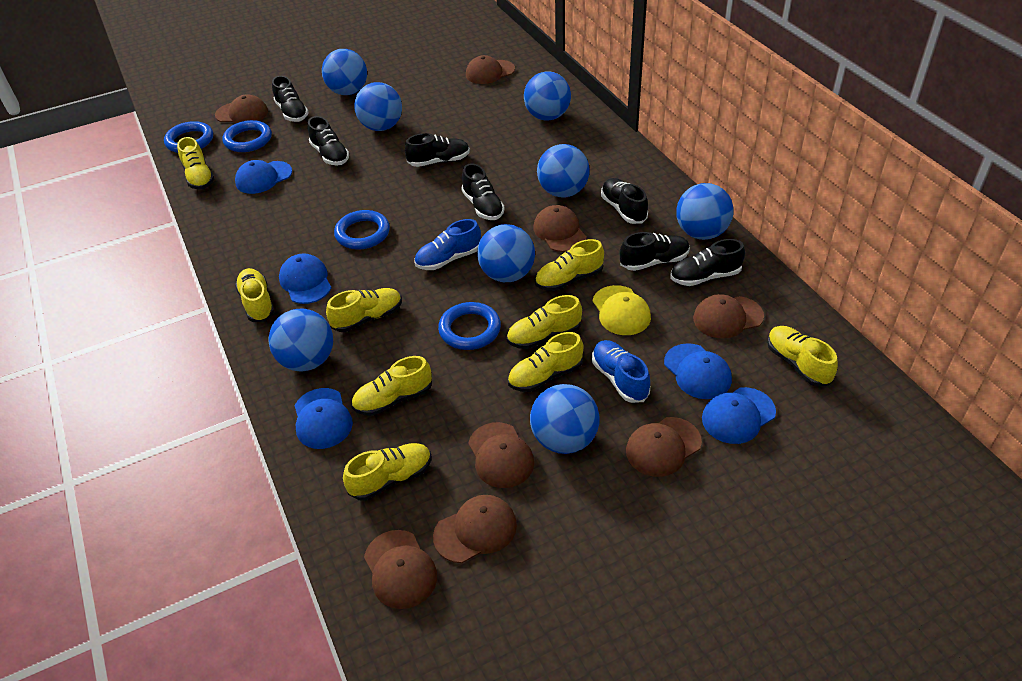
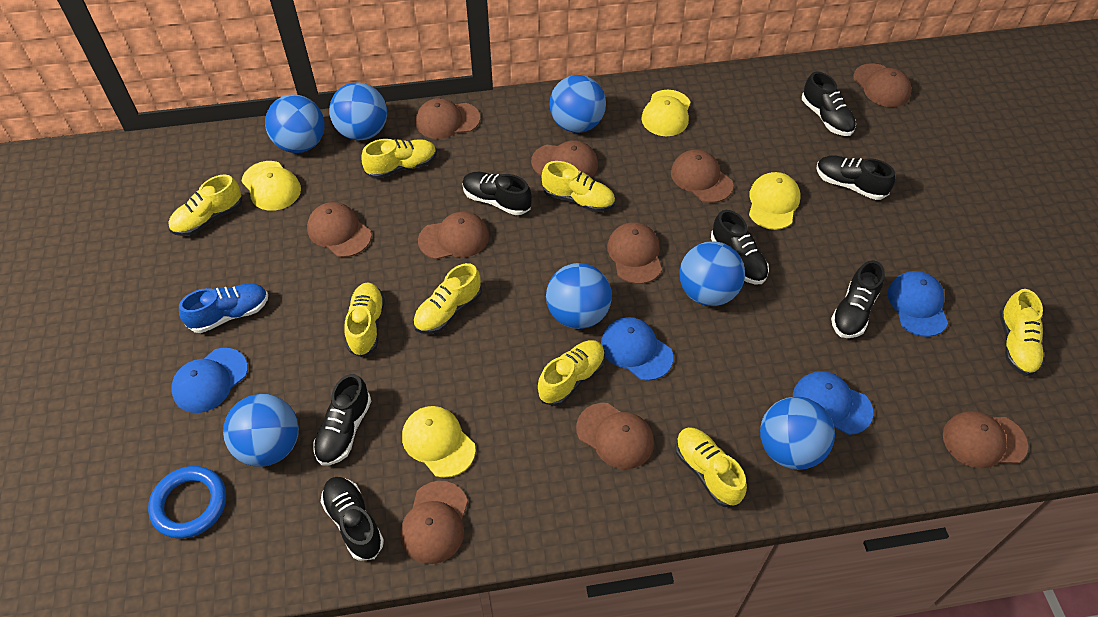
blue ball: [269,309,333,371] [322,49,367,95] [354,82,402,131] [477,224,535,282] [524,71,571,121] [530,384,599,454] [537,144,590,198] [676,183,733,240] = 8 -> [223,394,299,467] [265,94,325,153] [329,82,387,140] [546,263,612,329] [549,75,606,133] [679,241,745,306] [760,397,835,470] = 7
blue cap: [235,160,292,194] [279,254,331,304] [295,388,353,449] [664,343,732,399] [702,387,776,444] = 5 -> [171,348,248,413] [601,317,673,381] [793,371,874,435] [887,271,948,337] = 4
blue ring: [164,121,213,153] [222,120,272,152] [334,210,390,249] [438,302,501,350] = 4 -> [148,466,226,538] = 1
blue shoe: [414,219,481,270] [592,340,650,403] = 2 -> [179,284,268,333] = 1
brown cap: [215,94,268,123] [364,530,437,609] [433,495,517,563] [466,55,515,84] [468,422,534,488] [533,205,587,252] [626,417,702,477] [693,294,764,339] = 8 -> [307,202,371,257] [400,481,468,564] [416,98,480,139] [418,212,489,260] [531,140,598,177] [576,403,654,469] [607,222,662,284] [671,149,733,203] [853,63,912,107] [943,411,1028,469] = 10
yellow cap: [593,285,651,335] = 1 -> [242,161,301,211] [402,406,476,478] [641,90,691,136] [749,172,800,230] = 4
yellow shoe: [177,137,214,190] [235,268,275,322] [326,288,402,332] [343,443,431,501] [351,356,432,416] [507,295,582,349] [508,332,583,392] [535,239,604,291] [767,326,838,387] = 9 -> [168,174,242,236] [345,282,385,357] [361,139,437,179] [413,263,482,334] [537,340,605,406] [542,161,615,212] [675,427,747,507] [999,289,1045,376] = 8

